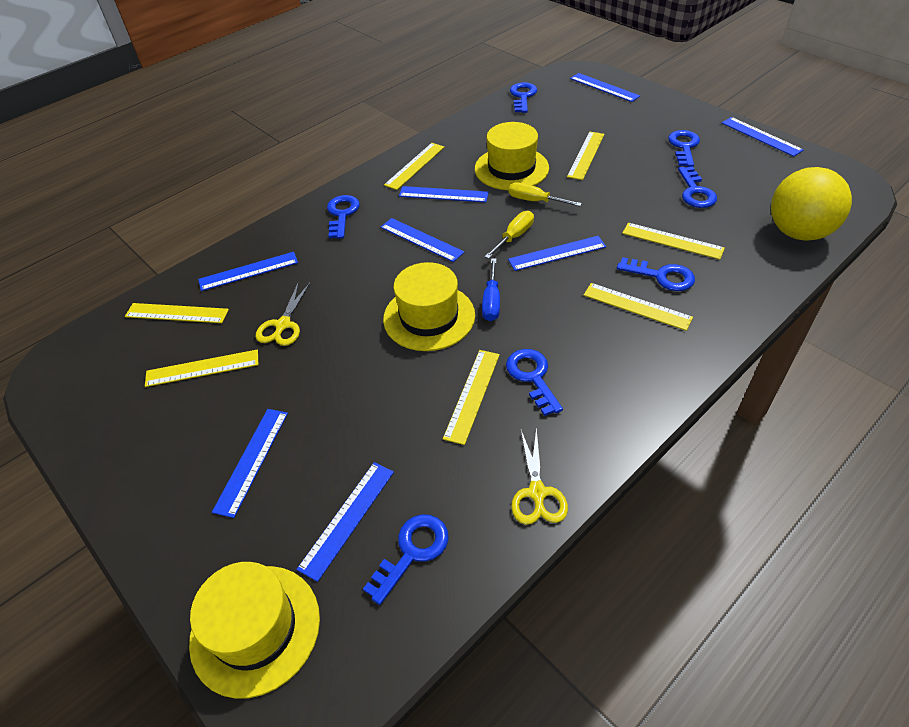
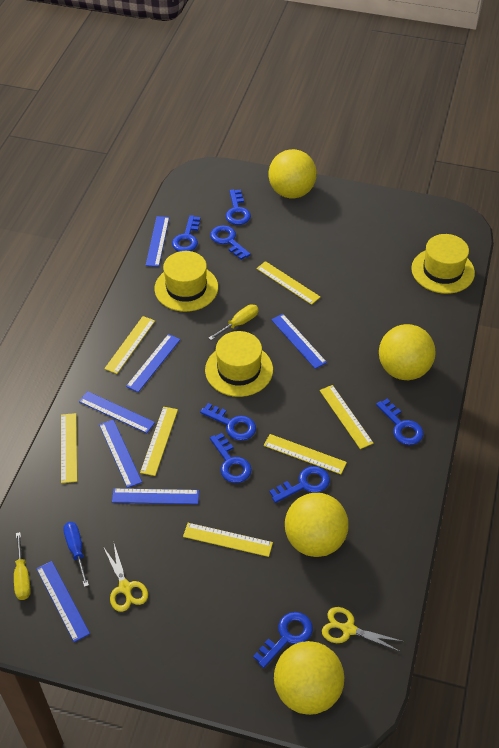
blue key: [327,195,360,239] [363,514,449,605] [506,349,563,416] [510,82,537,113] [617,257,695,291] [668,130,700,167] [678,166,717,208] = 7 -> [172,215,200,252] [200,403,256,441] [210,225,251,260] [210,433,252,483] [225,189,251,225] [253,612,313,668] [269,466,330,503] [376,399,423,445] = 8
blue ruler: [198,252,298,291] [212,409,288,518] [296,462,394,582] [380,218,464,262] [399,186,489,202] [508,236,606,271] [570,73,640,102] [722,117,803,157] = 8 -> [36,561,90,642] [79,391,155,433] [99,419,142,488] [112,488,199,504] [126,334,180,392] [145,216,169,267] [271,314,327,369] = 7
yellow ball: [771,167,852,241] = 1 -> [269,149,317,198] [274,641,344,715] [285,493,349,557] [379,324,436,380] = 4

